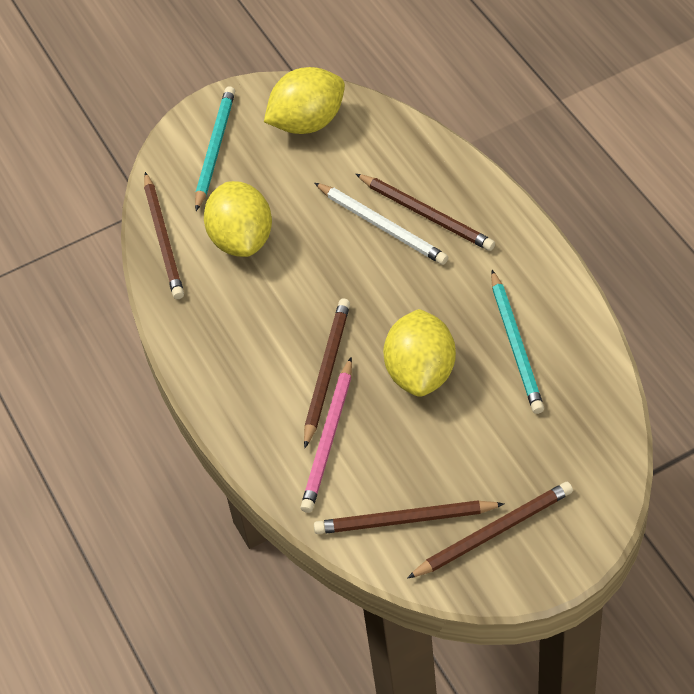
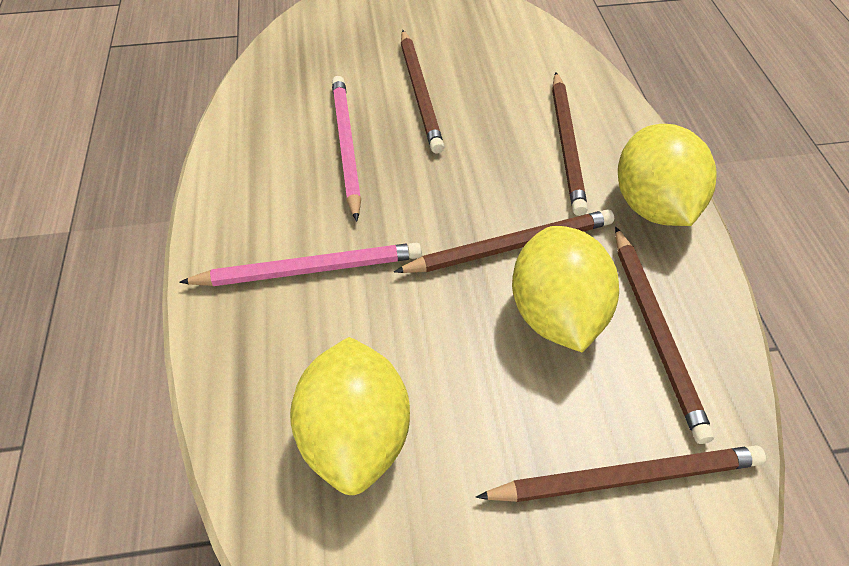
pink pencil: [300,357,352,513] = 1 -> [179,242,422,286] [332,76,361,221] = 2
turquoise pencil: [195,86,235,211] [491,270,544,414] = 2 -> none = 0
white pencil: [315,183,448,265] = 1 -> none = 0

